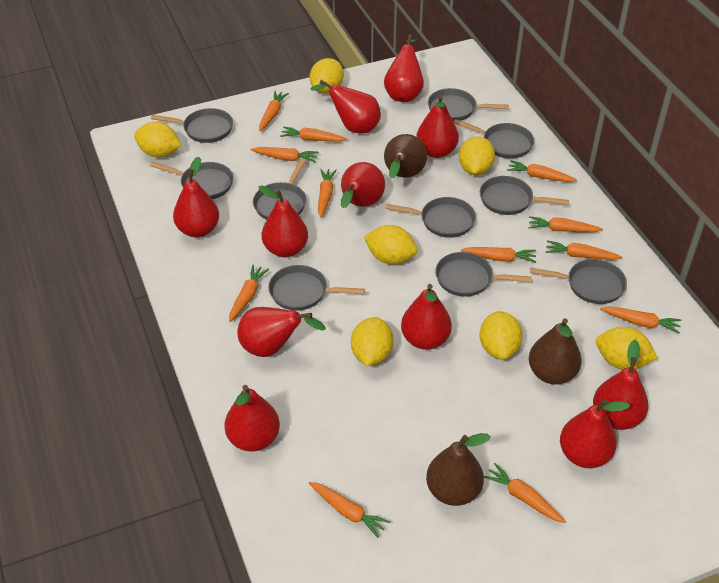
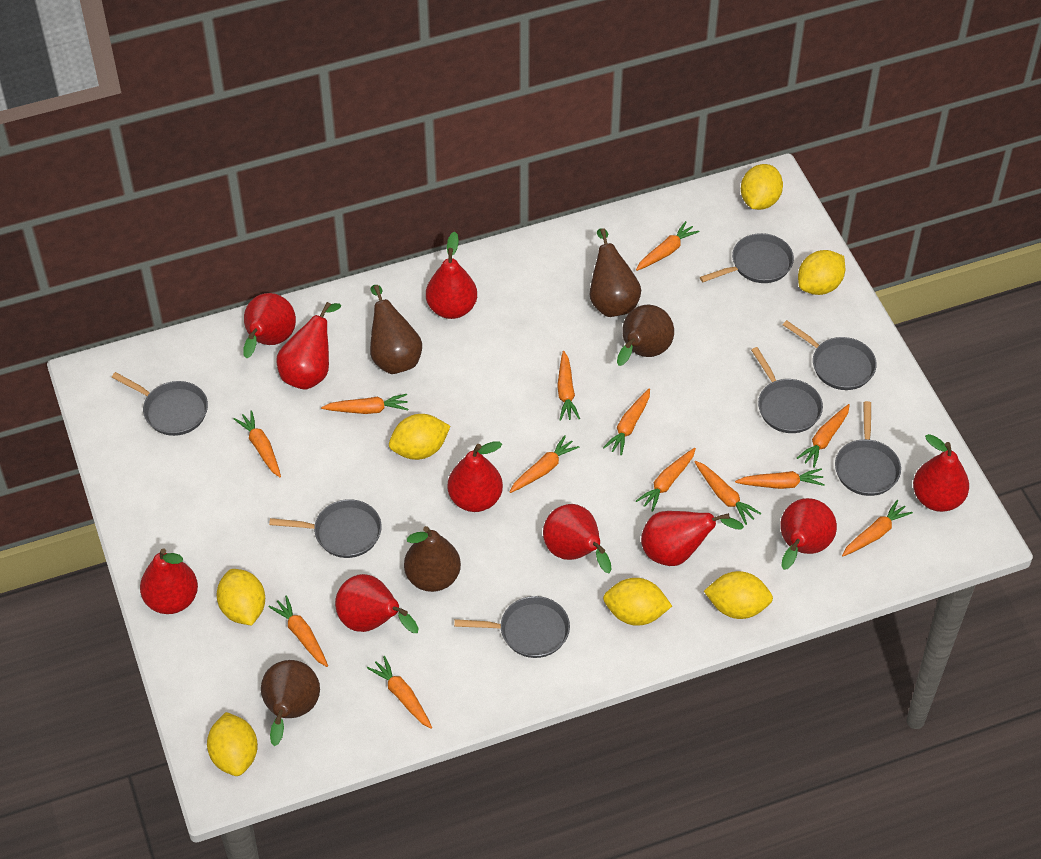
brown pear: [384,134,427,178] [426,433,491,506] [529,318,582,385] = 3 -> [261,660,320,746] [370,285,422,374] [404,526,461,592] [590,228,641,317] [617,305,674,366] = 5
grey pan: [150,162,233,199] [151,108,233,143] [253,159,306,220] [269,265,365,311] [386,197,476,238] [428,88,509,122] [435,252,532,297] [454,119,534,159] [480,176,569,215] [530,259,627,304] = 10 -> [111,372,208,436] [269,499,382,558] [454,596,570,658] [700,233,794,283] [751,347,823,433] [783,320,877,390] [835,401,901,496] = 7
orange carrot: [229,265,269,322] [250,147,319,163] [259,91,289,131] [280,126,347,142] [309,482,390,538] [318,169,337,218] [460,247,536,263] [484,463,566,523] [507,160,577,182] [529,216,603,232] [546,240,622,260] [600,307,682,333] = 12 -> [234,410,281,477] [268,595,328,667] [321,394,408,414] [367,656,432,729] [510,435,579,493] [557,351,580,421] [603,389,650,456] [636,221,699,271] [636,448,696,512] [695,461,761,525] [735,468,825,489] [797,404,850,468] [842,500,913,556] = 13
red pear: [173,157,219,238] [224,385,280,452] [237,307,326,357] [258,185,308,257] [310,80,381,133] [341,162,385,208] [384,34,424,102] [401,284,452,350] [416,95,459,158] [560,399,630,468] [593,340,648,430] = 11 -> [140,548,198,614] [243,293,296,358] [277,302,341,390] [335,574,419,633] [426,232,477,319] [447,441,503,512] [543,504,612,573] [641,511,744,566] [780,498,837,570] [913,434,969,512] = 10

